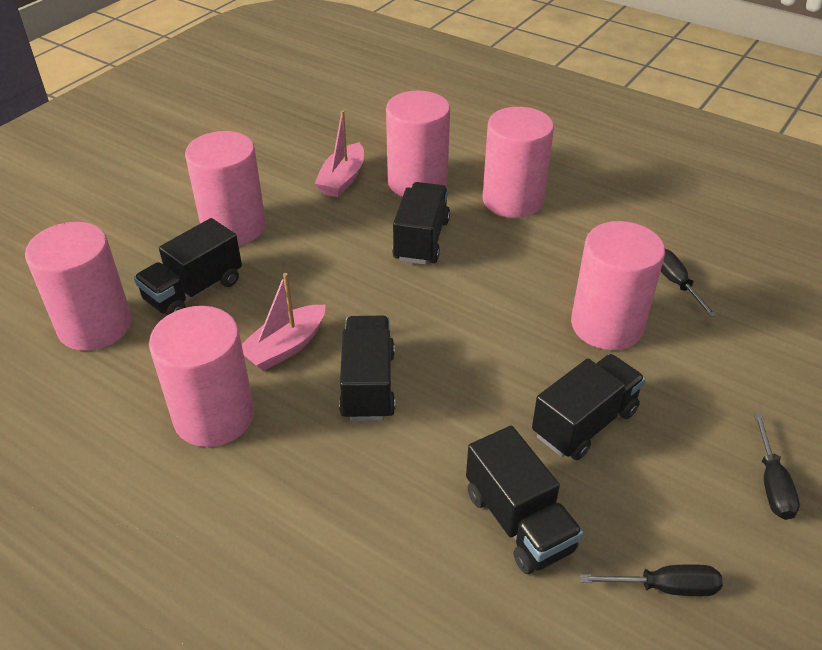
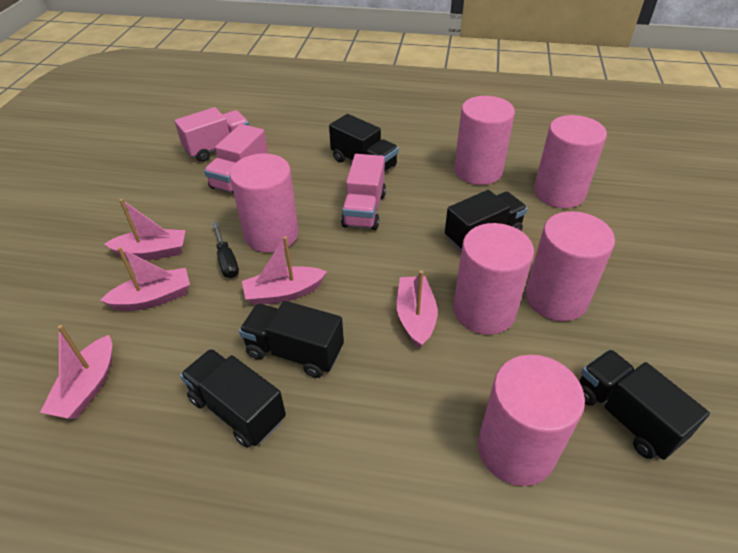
black screwdriver: [580,564,723,596] [661,249,717,317] [754,414,800,520] = 3 -> [212,222,239,278] = 1
pink boat: [242,273,326,371] [315,110,364,197] = 2 -> [40,325,112,419] [100,247,190,311] [105,199,186,260] [242,236,327,305] [397,270,437,348] = 5
pink truck: none = 0 -> [175,107,249,162] [204,124,268,194] [341,154,386,230] = 3

